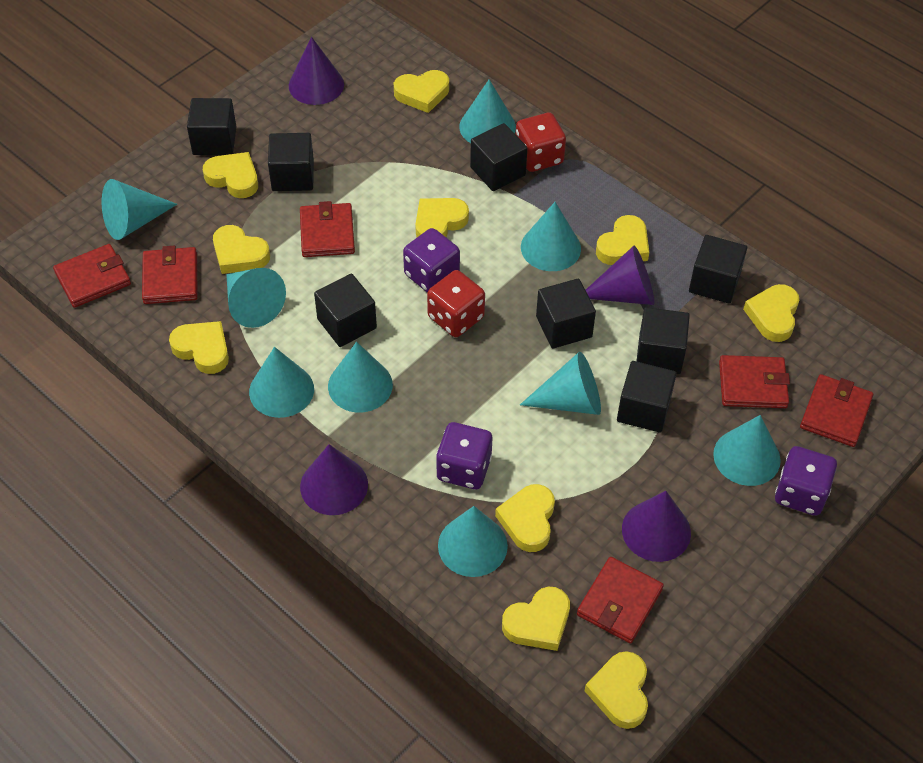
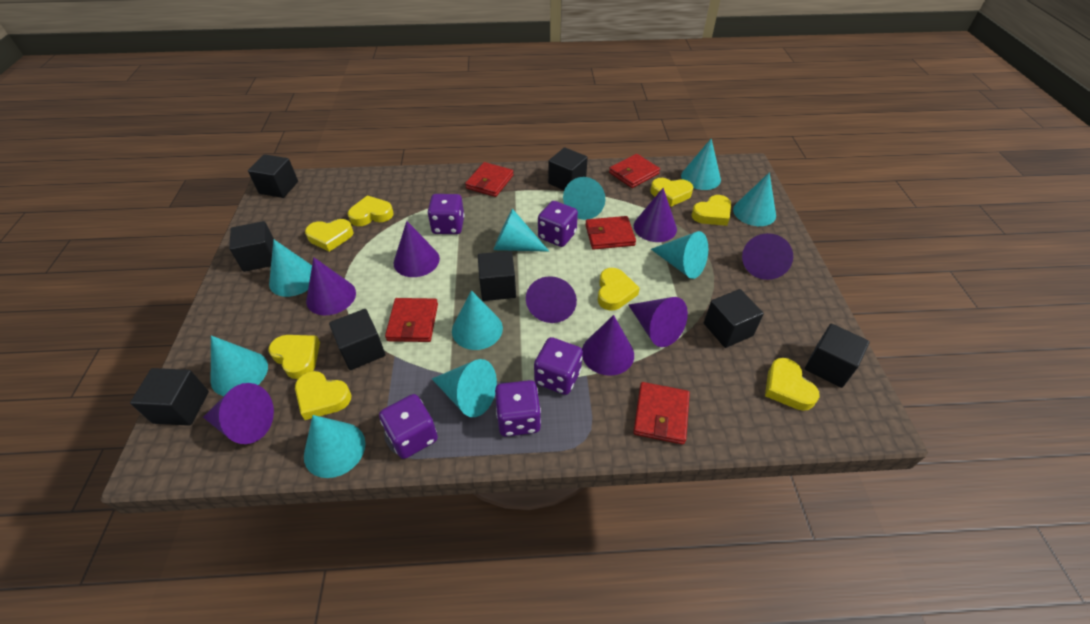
purple cone: [289,37,344,105] [300,444,368,515] [586,245,655,305] [622,491,691,562] = 4 -> [203,383,274,444] [306,257,356,315] [394,221,440,277] [526,276,577,323] [582,315,634,376] [629,297,688,347] [634,188,677,242] [742,233,793,280] = 8
purple dice: [403,228,460,292] [436,422,492,489] [775,446,837,516] = 3 -> [379,394,438,459] [428,194,464,234] [495,380,541,437] [534,337,583,395] [538,201,578,247] = 5
red dice: [427,270,485,337] [516,113,566,172] = 2 -> none = 0
red wallet: [53,244,131,308] [142,246,198,304] [300,201,355,257] [577,557,664,643] [719,355,790,408] [800,374,873,447] = 6 -> [385,298,438,342] [465,162,514,197] [585,216,636,250] [609,154,660,188] [633,382,690,445] = 5
turquoise cone: [102,179,177,240] [226,268,286,328] [249,347,314,418] [328,342,393,413] [438,506,508,577] [459,79,516,143] [520,352,601,415] [521,202,581,271] [713,415,781,486] = 9 -> [211,336,268,396] [269,239,312,297] [304,415,365,478] [432,359,497,417] [452,290,503,350] [494,208,549,252] [563,177,605,220] [651,231,708,279] [681,139,721,190] [733,172,776,226] = 10
yellow heart: [169,321,229,374] [203,152,258,198] [213,225,270,274] [394,70,449,113] [415,198,469,237] [495,484,555,552] [502,587,570,651] [585,651,648,729] [596,215,649,265] [743,284,799,342] = 10 -> [268,335,320,379] [295,371,351,420] [305,219,354,252] [348,195,393,226] [598,268,640,311] [650,178,693,207] [691,195,731,226] [765,358,820,411] = 8

